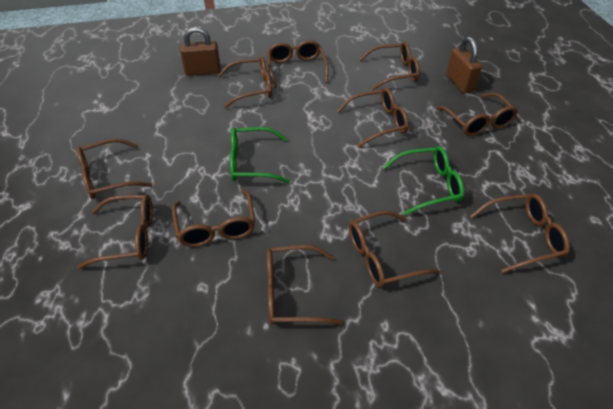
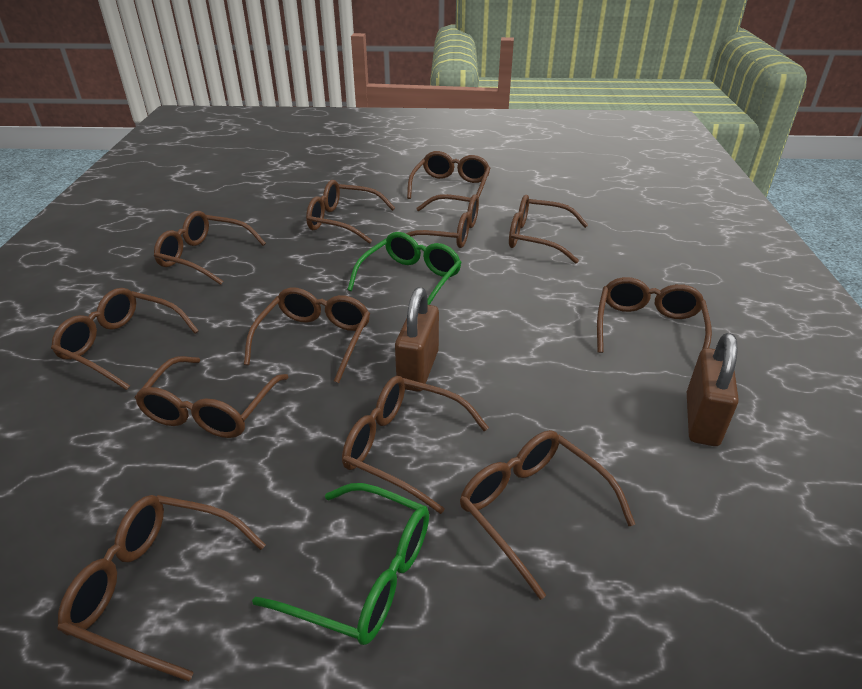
brown glasses: [76,138,152,199] [77,194,153,269] [172,190,255,247] [218,56,272,108] [267,40,328,88] [267,245,343,325] [337,88,409,148] [349,210,440,287] [359,41,420,90] [435,93,518,136] [470,193,570,273] = 11 -> [51,288,199,390] [57,495,266,681] [135,356,289,438] [154,211,266,285] [244,287,370,383] [306,180,395,244] [342,376,489,514] [406,194,479,248] [407,151,490,199] [460,430,635,600] [509,195,588,264] [597,277,712,353] = 12

